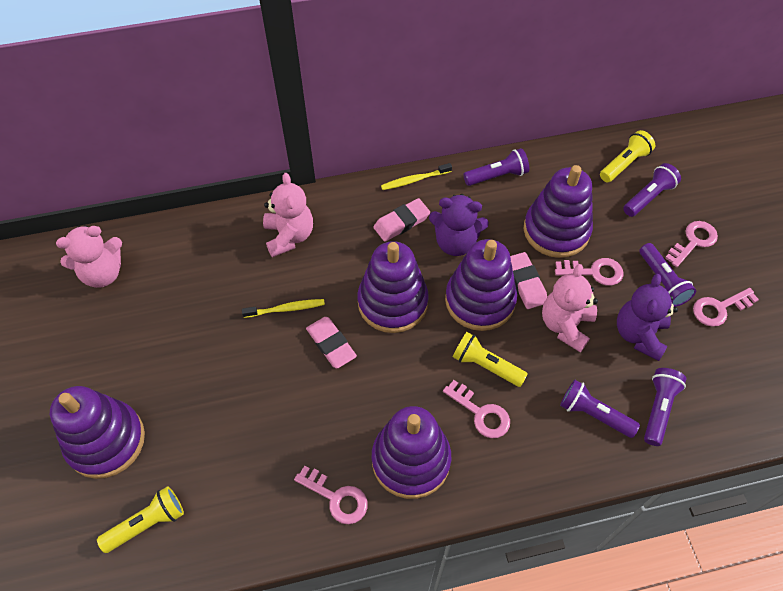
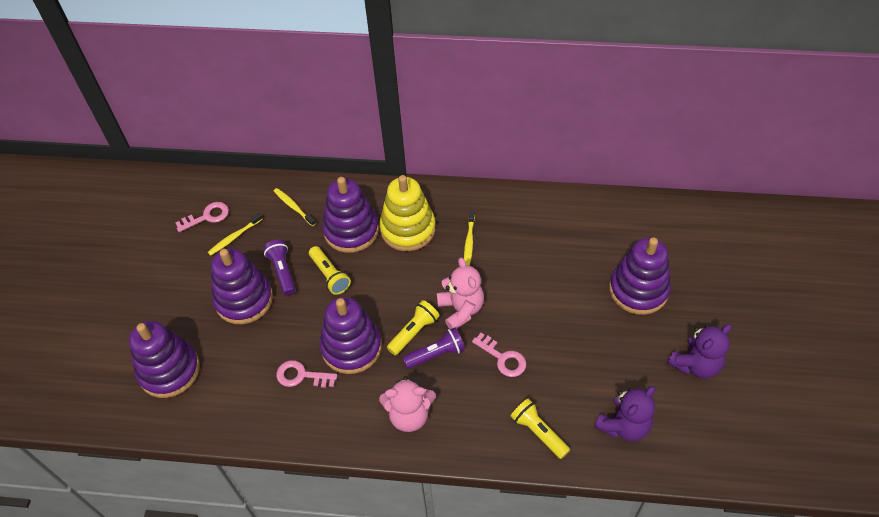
pink eraser: [306,317,357,369] [373,198,430,242] [510,252,547,309] = 3 -> none = 0
pink key: [294,465,368,524] [443,380,510,438] [555,258,623,286] [665,221,718,267] [693,288,759,327] = 5 -> [175,202,229,232] [276,360,338,388] [472,333,526,377] = 3
pink teddy bear: [56,225,122,288] [263,173,313,257] [542,264,598,352] = 3 -> [379,376,436,432] [437,258,484,329] = 2
purple flashlight: [463,148,529,186] [560,380,640,438] [623,163,681,217] [639,243,696,307] [644,368,686,446] = 5 -> [263,239,296,296] [402,327,465,369] = 2
yellow stacking toy: none = 0 -> [379,175,436,251] = 1
yellow toothbrush: [242,299,325,318] [381,163,452,190] = 2 -> [208,213,262,256] [274,188,316,226] [464,210,475,266] = 3

